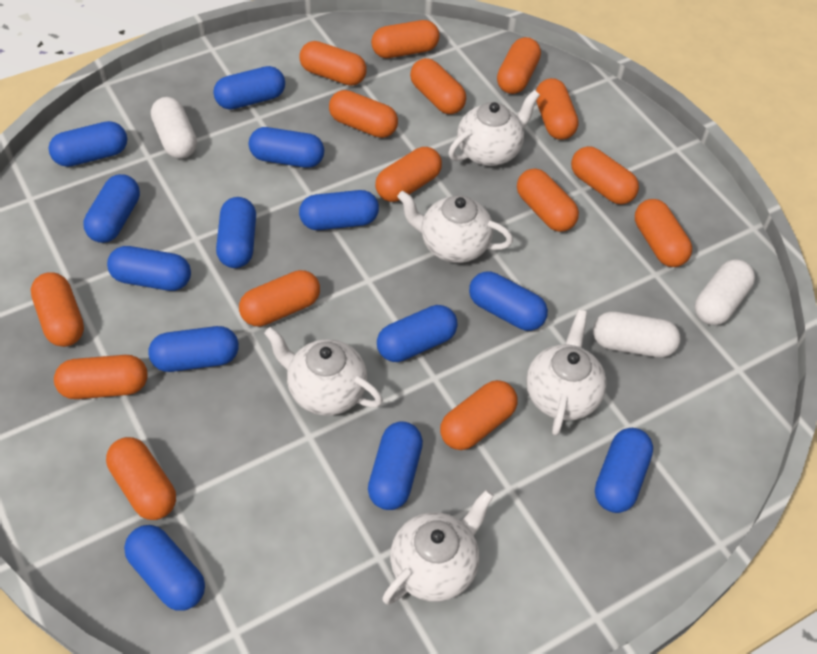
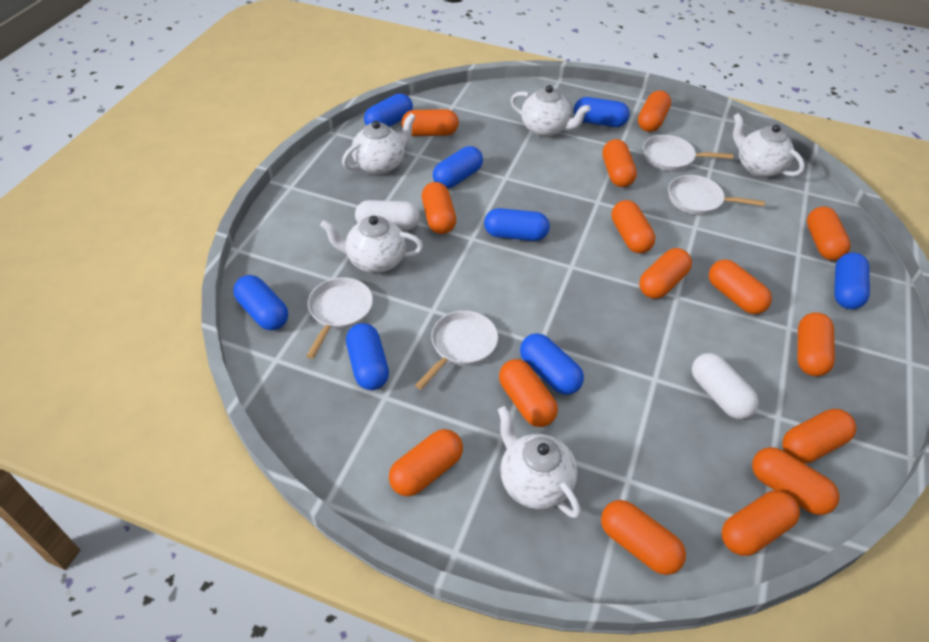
blue capsule: [49,121,127,167] [83,174,140,243] [107,246,191,291] [124,525,205,611] [148,326,239,372] [213,66,285,110] [216,197,256,268] [249,127,324,168] [299,190,379,230] [368,421,423,510] [377,305,458,362] [469,272,548,331] [595,428,653,513] = 13 -> [233,275,288,331] [346,323,389,390] [364,93,413,127] [433,146,483,189] [484,208,550,241] [520,333,584,395] [574,97,630,127] [834,252,870,309] = 8
white capsule: [151,97,197,159] [593,311,681,358] [695,259,755,325] = 3 -> [355,200,420,231] [692,353,759,419] = 2
white pan: none = 0 -> [306,277,373,359] [415,311,498,390] [643,135,734,171] [668,175,765,215] = 4

